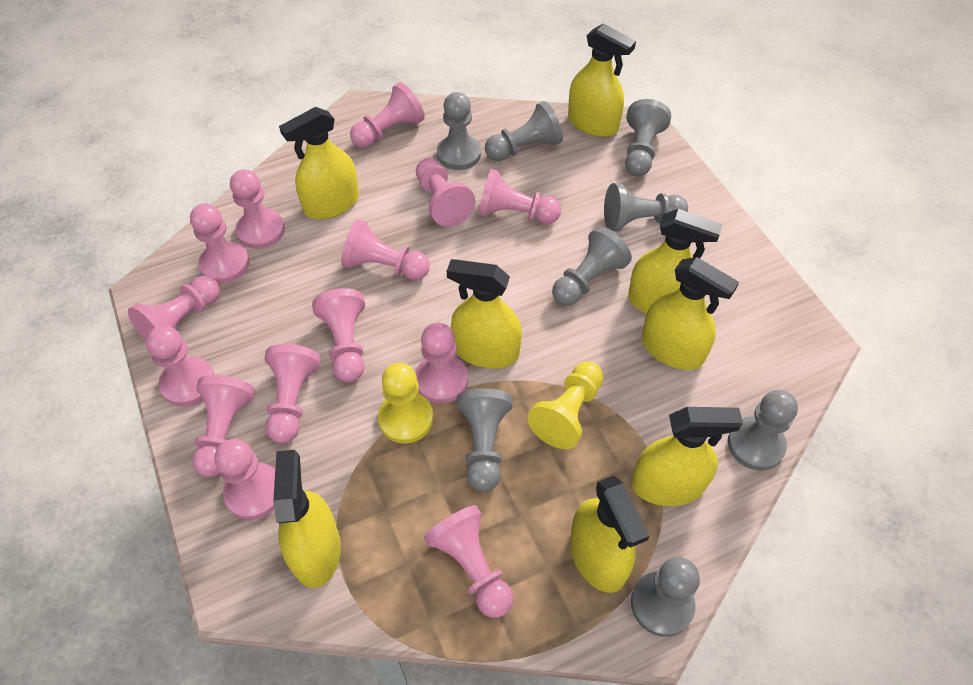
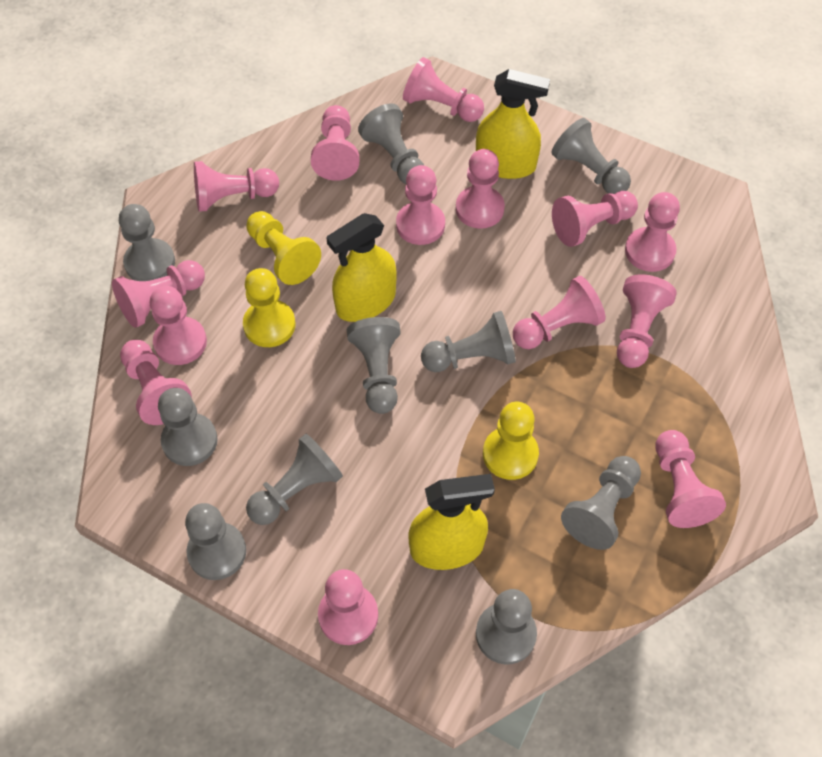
grey pawn: [437,92,481,170] [457,388,513,492] [485,101,563,161] [552,226,632,306] [604,183,688,231] [625,99,671,176] [631,557,700,637] [728,390,798,471] = 8 -> [119,204,175,281] [158,388,218,466] [185,503,246,580] [246,433,343,525] [347,317,401,414] [358,103,424,184] [421,311,516,372] [476,589,537,664] [551,118,631,194] [561,456,641,550] = 10
yellow pawn: [378,363,433,444] [527,361,604,449] = 2 -> [243,268,296,347] [246,211,321,285] [483,402,539,480] = 3
yellow spray bottle: [273,450,341,588] [279,107,359,219] [447,259,522,368] [568,23,636,137] [570,476,649,593] [628,209,722,314] [632,407,743,506] [642,257,739,370] = 8 -> [326,213,397,322] [409,474,495,570] [476,69,550,179] = 3

